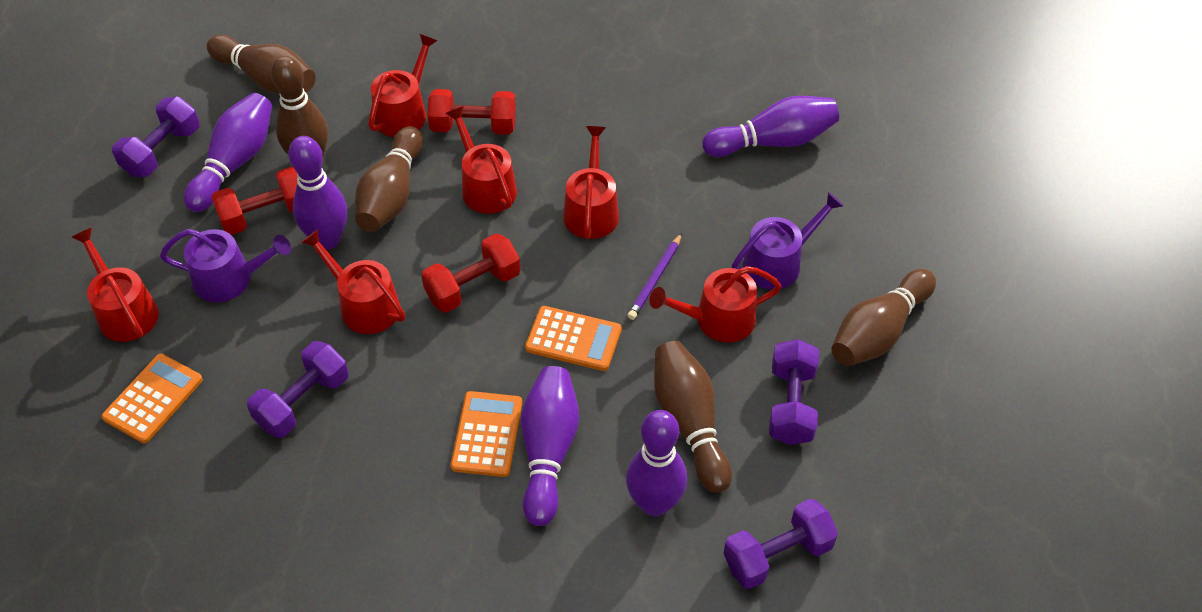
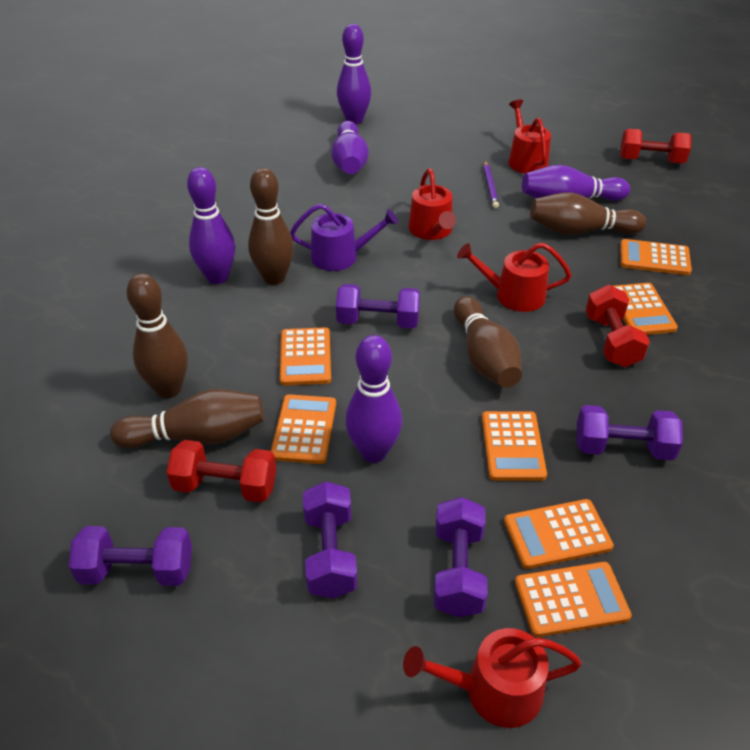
orange calculator: [102,354,203,443] [451,391,522,477] [525,306,621,371] = 3 -> [271,394,336,464] [280,327,331,386] [482,411,547,481] [504,499,614,569] [515,562,632,637] [613,283,678,335] [620,239,692,275] = 7
purple dumbbell: [112,97,200,177] [247,341,349,438] [723,499,838,589] [769,339,819,445] = 4 -> [69,526,192,586] [303,481,357,599] [336,284,420,329] [434,497,488,618] [576,405,683,460] = 5
purple watering can: [160,229,291,302] [732,192,844,290] = 2 -> [290,204,398,271] = 1
red watering can: [72,228,159,342] [301,229,405,334] [368,34,438,137] [445,106,517,214] [563,126,619,239] [649,266,781,343] = 6 -> [403,628,582,728] [408,169,456,240] [457,243,572,312] [508,100,551,174] = 4

